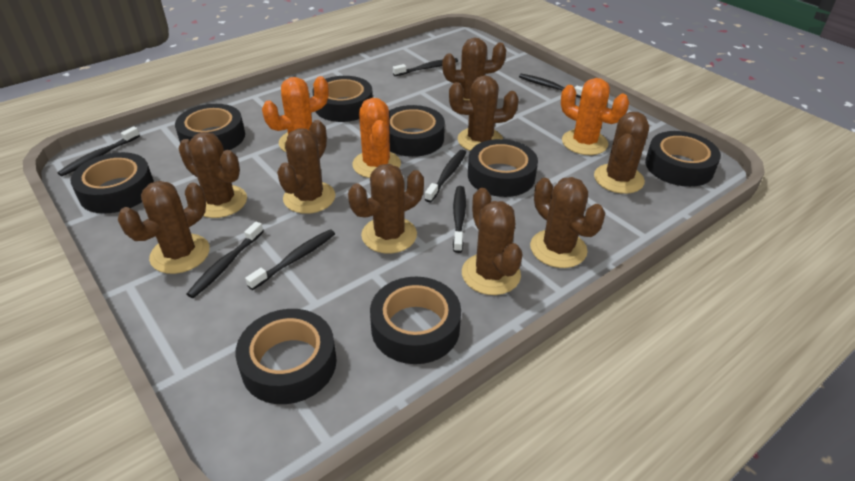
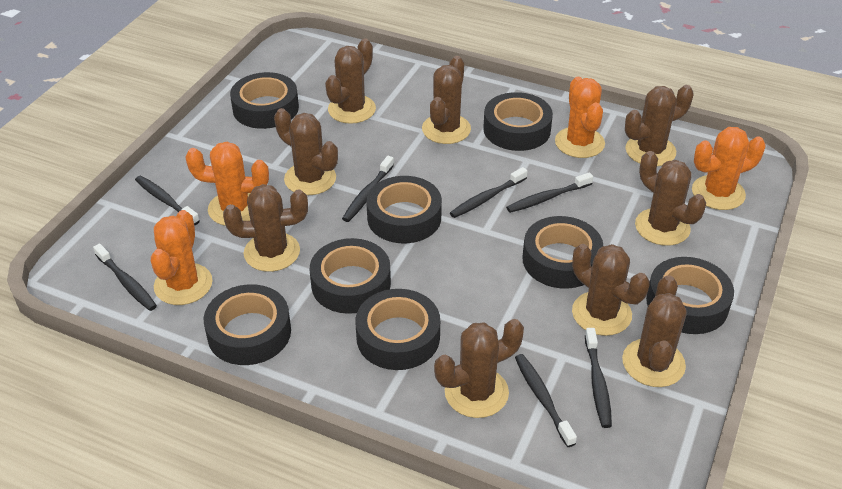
orange cactus: [262,76,329,152] [352,98,401,178] [561,78,629,155] = 3 -> [151,210,213,305] [185,142,269,226] [555,77,605,158] [692,127,766,210] = 4

